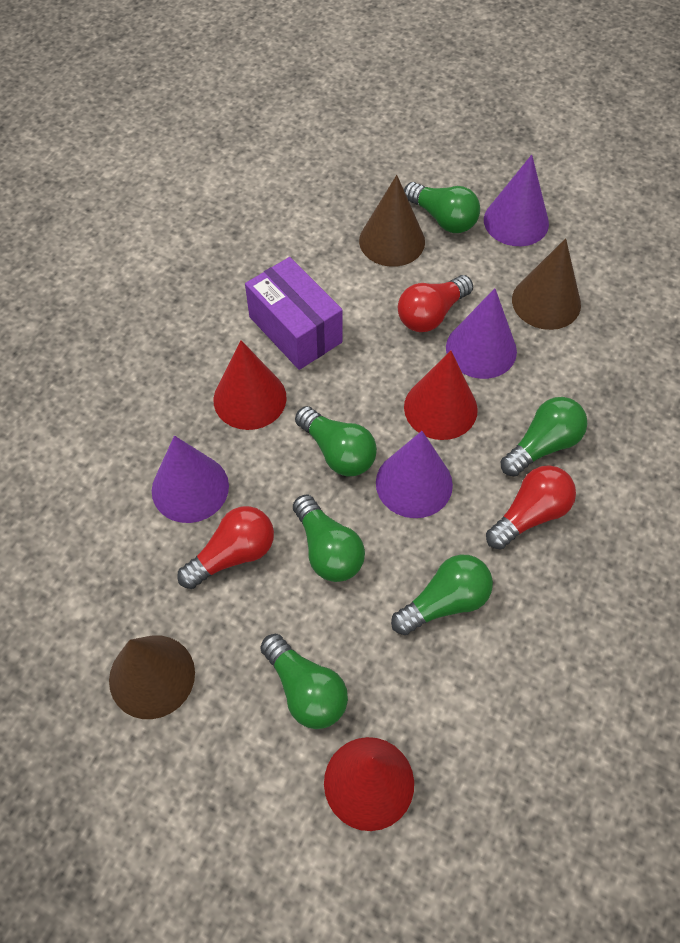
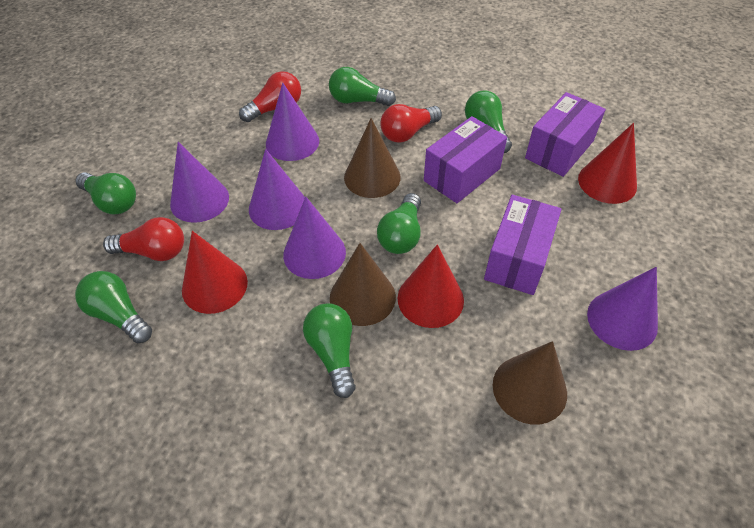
purple box: [245,257,343,370] = 1 -> [424,116,507,203] [484,195,561,295] [525,92,606,177] = 3
purple cone: [152,435,229,523] [376,431,453,518] [446,288,517,379] [484,155,549,246] = 4 -> [170,142,229,223] [249,149,305,230] [266,83,319,161] [283,197,346,279] [587,267,658,351] = 5

